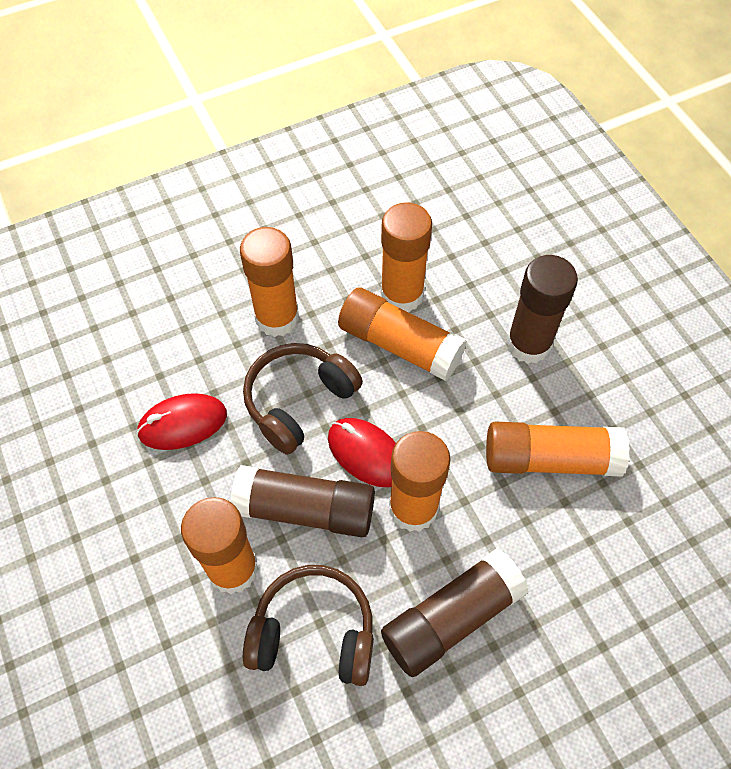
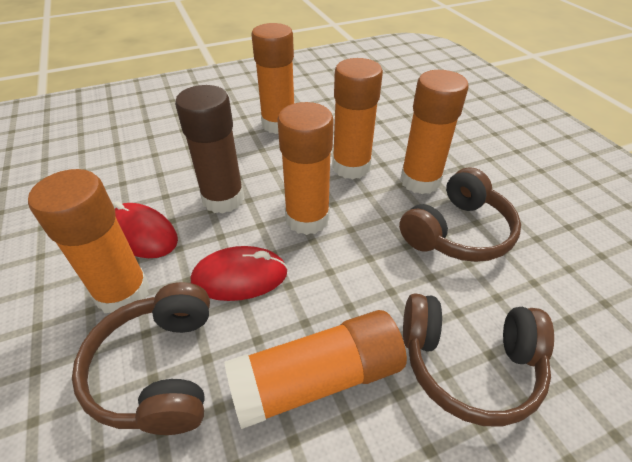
brown glue stick: [230,465,375,537] [381,549,529,677] [506,255,578,364] = 3 -> [175,85,245,214] = 1
brown headphones: [243,343,363,455] [243,565,374,686] = 2 -> [72,282,210,435] [399,167,521,262] [403,294,554,427] = 3

